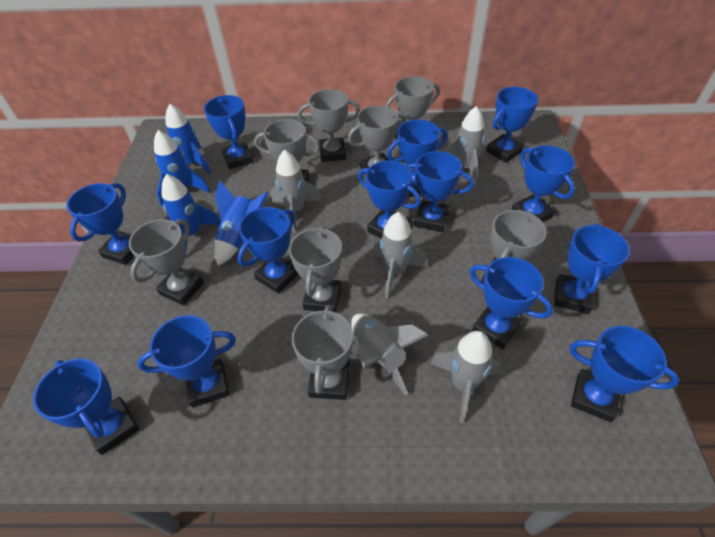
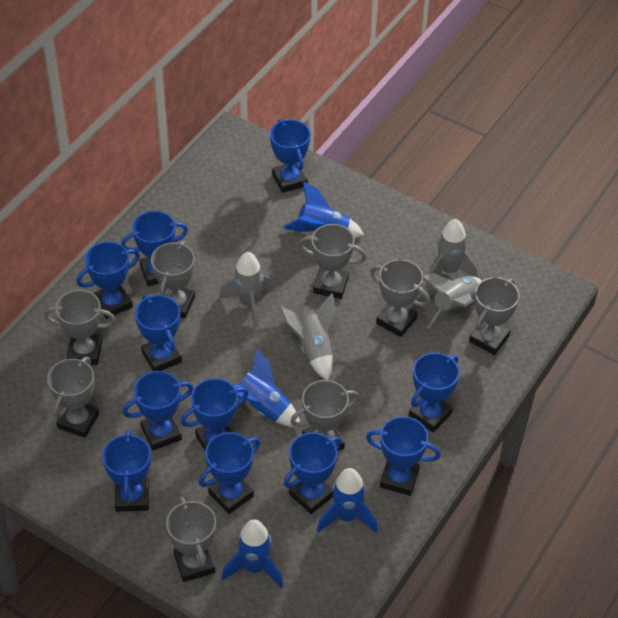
blue trophy: [33,358,139,455] [66,183,134,265] [137,315,236,408] [204,95,254,169] [237,207,299,294] [358,160,421,239] [387,119,447,198] [406,151,473,232] [470,257,553,349] [486,87,538,163] [511,146,575,222] [554,224,630,314] [570,326,680,422] = 13 -> [76,242,140,319] [102,430,151,512] [121,211,188,286] [123,371,193,451] [135,295,182,371] [181,378,249,450] [199,432,260,514] [270,119,311,193] [284,432,341,514] [366,416,441,496] [409,352,459,432] = 11
grey rocket: [270,149,322,232] [351,313,428,396] [372,212,427,298] [430,331,501,423] [442,106,485,186] = 5 -> [219,252,272,328] [279,293,336,380] [423,273,482,329] [426,219,478,287] = 4

